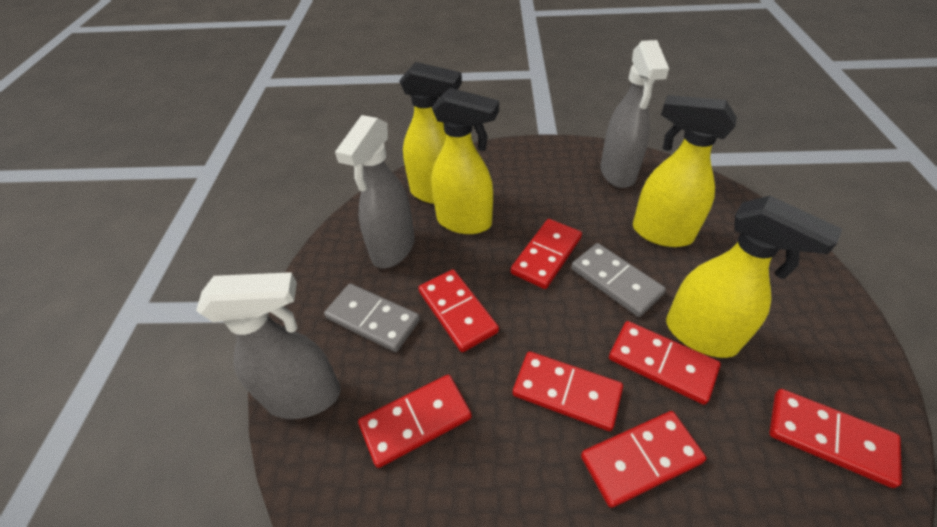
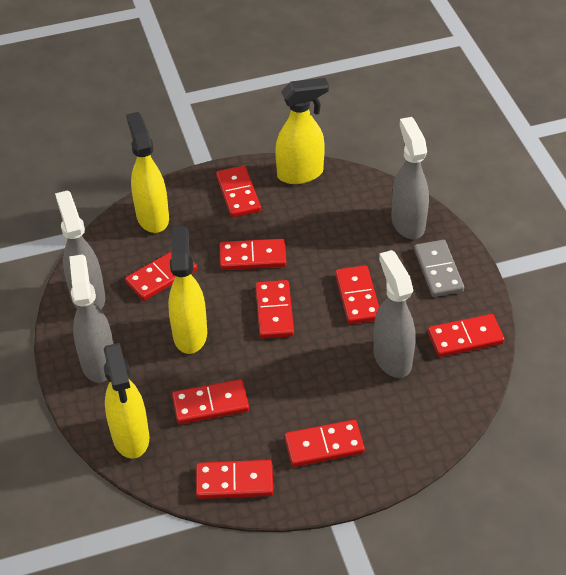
grey domino: [324,284,420,352] [571,243,666,317] = 2 -> [414,240,464,297] = 1
grey spray bottle: [196,272,341,419] [335,115,415,268] [600,40,669,188] = 3 -> [55,190,105,309] [69,254,114,383] [374,250,415,378] [391,117,429,239] = 4
red domino: [358,375,472,468] [418,269,499,352] [510,219,582,289] [513,351,623,431] [581,411,706,508] [609,321,721,405] [769,389,902,488] = 7 -> [125,252,197,301] [172,379,249,424] [196,460,273,499] [216,166,261,218] [220,239,286,270] [255,280,294,339] [284,420,365,467] [335,265,379,324] [428,314,505,357] = 9

